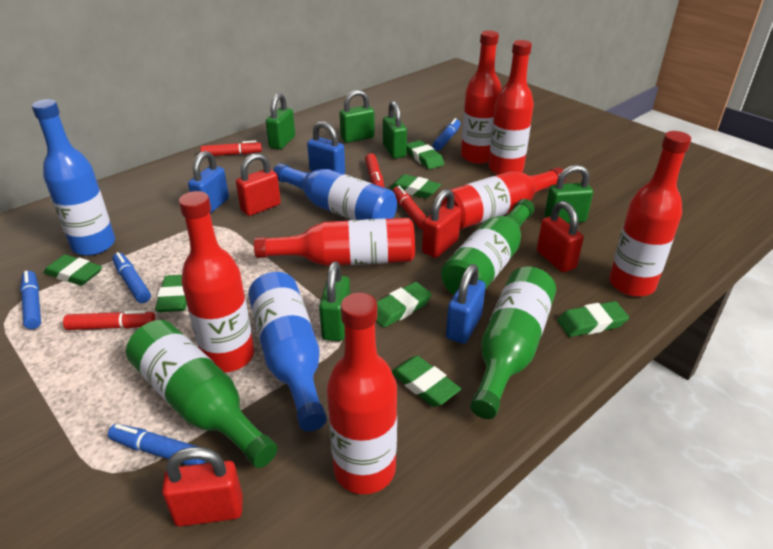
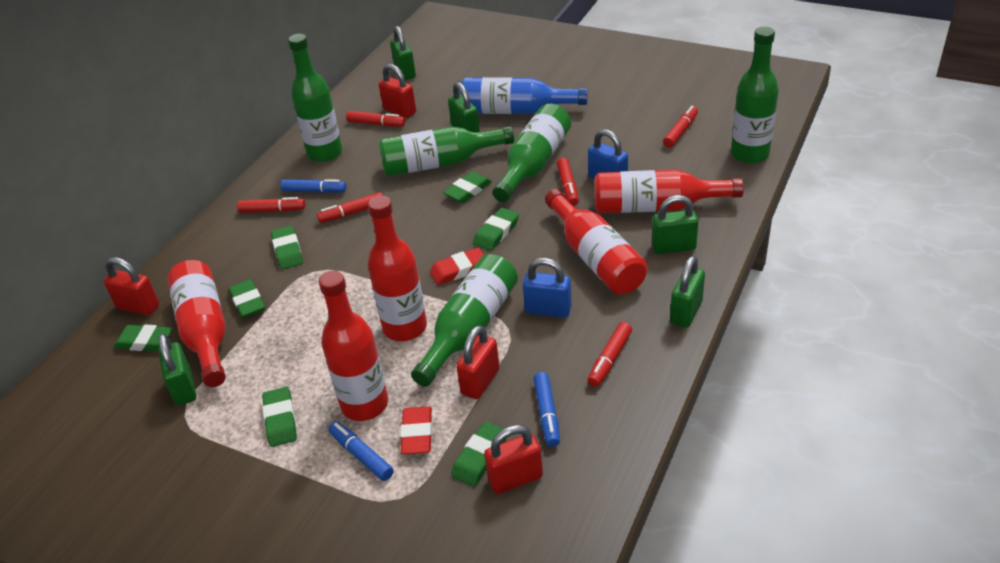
blue bottle: [32,99,115,256] [248,272,327,432] [273,163,397,220] = 3 -> [460,77,588,114] = 1
blue marker: [20,271,41,329] [108,424,206,465] [112,252,151,303] [433,118,460,151] = 4 -> [280,179,346,193] [328,421,394,481] [534,372,560,447] = 3
blue padlock: [188,151,229,214] [307,121,345,174] [446,264,486,344] = 3 -> [523,258,571,318] [588,129,628,180] = 2
green bottle: [126,320,277,468] [441,199,534,295] [470,266,556,419] = 3 -> [288,34,342,162] [379,126,514,176] [411,254,518,387] [492,104,571,202] [731,26,779,164] = 5
red bottle: [179,191,254,372] [254,218,415,266] [327,293,397,494] [441,167,566,229] [461,31,502,164] [488,40,534,175] [609,131,691,297] = 7 -> [167,260,226,387] [319,270,388,421] [368,196,427,341] [545,189,648,294] [595,170,744,213] = 5
red eraser: none = 0 -> [400,406,432,455] [430,248,484,285] = 2
red marker: [63,310,155,330] [200,141,262,156] [365,153,384,188] [393,186,427,229] = 4 -> [237,197,305,213] [317,192,383,223] [346,111,405,127] [557,158,579,206] [587,322,632,387] [663,106,698,147] = 6

